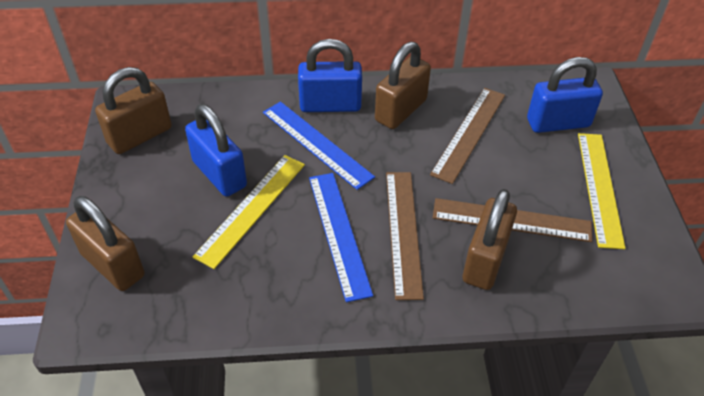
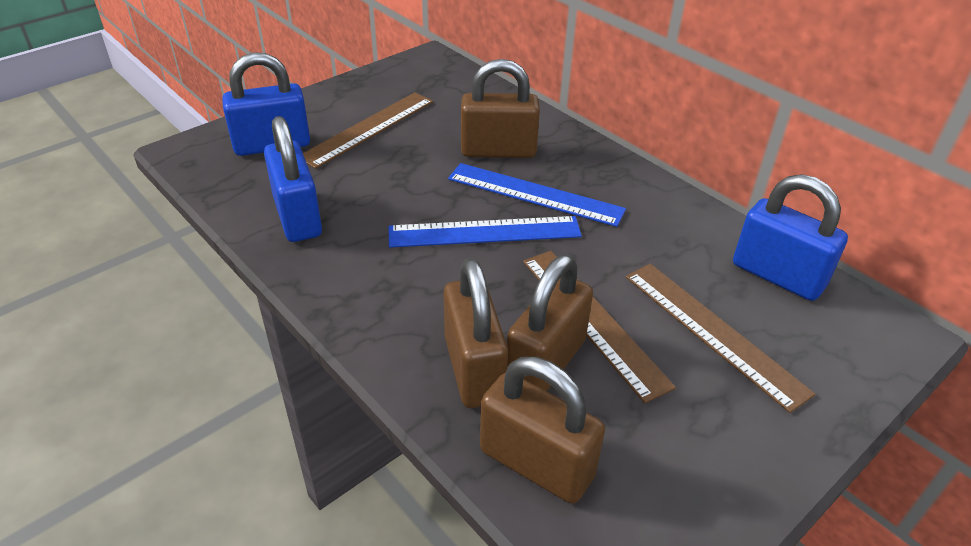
yellow ruler: [193,155,305,269] [578,133,626,249] = 2 -> none = 0

